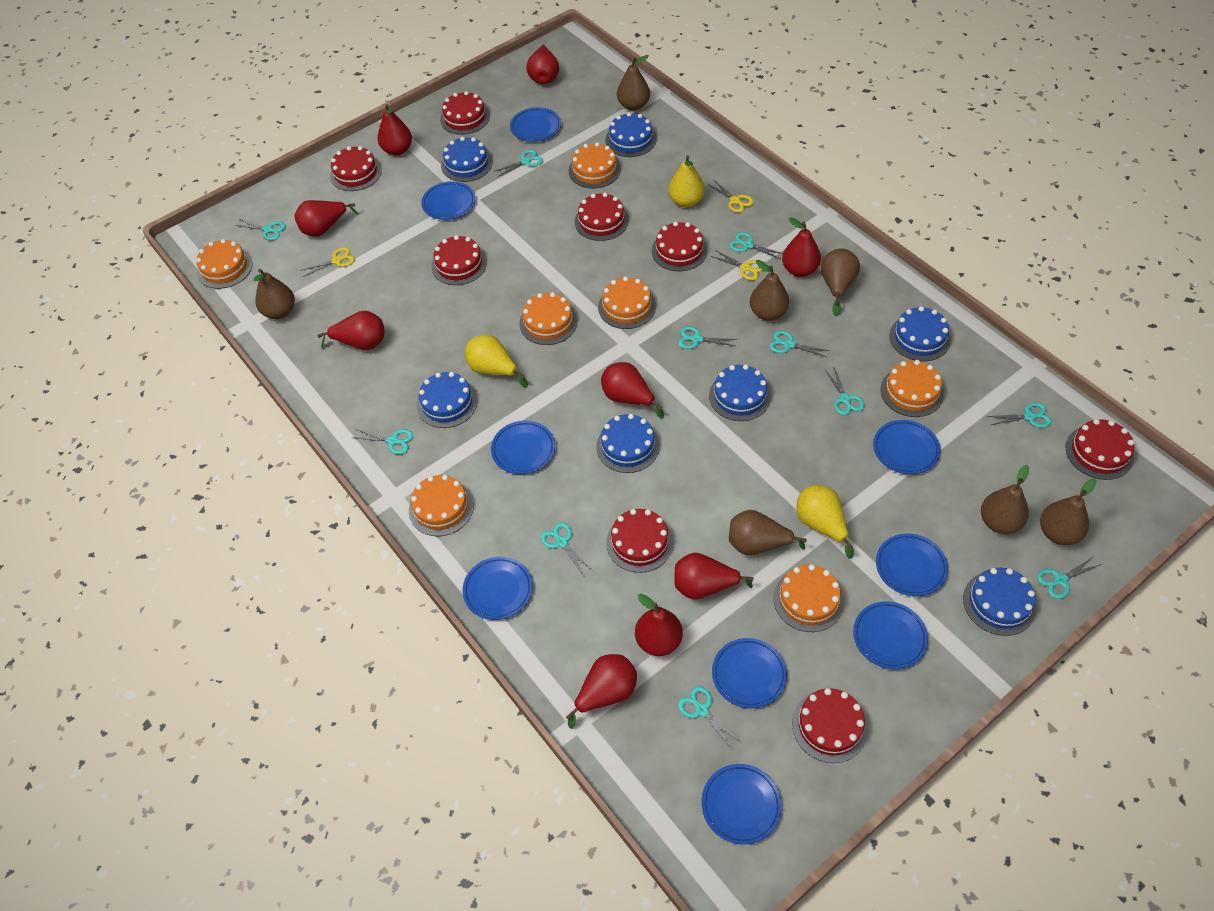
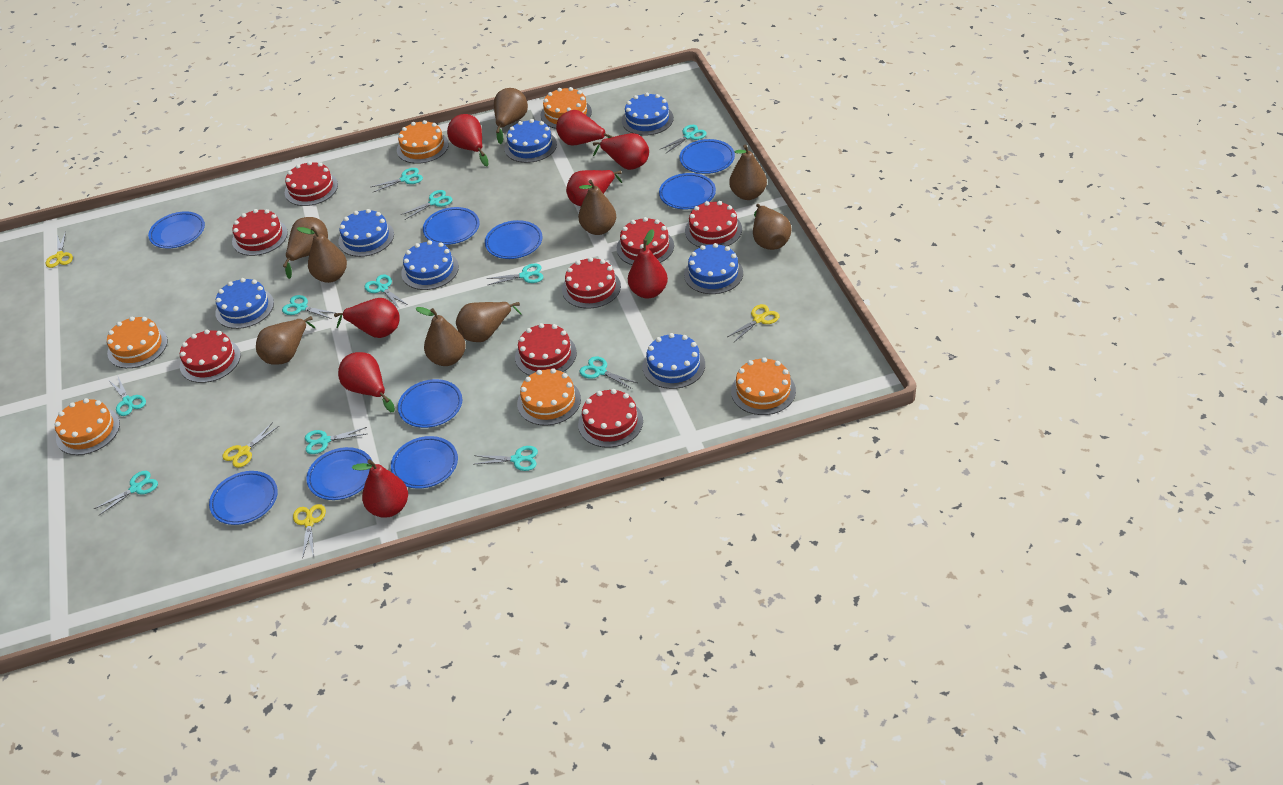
brown pear: [253,269,295,319] [617,55,650,111] [729,510,807,555] [750,260,789,321] [821,248,860,316] [981,465,1029,534] [1040,479,1096,545] = 7 -> [256,316,316,365] [283,217,328,279] [297,227,347,283] [416,307,466,366] [456,302,522,342] [494,88,528,144] [578,180,616,235] [729,145,767,200] [753,204,791,250] = 9
orange cake: [196,239,252,289] [409,475,474,536] [519,292,577,345] [569,142,621,189] [598,276,656,329] [773,564,844,632] [880,360,944,417] = 7 -> [55,398,120,455] [107,317,168,368] [397,120,449,164] [517,368,581,426] [541,87,592,129] [731,357,796,415] = 6
red pear: [294,200,358,237] [317,311,384,350] [378,104,412,156] [527,45,559,84] [566,654,637,729] [601,362,664,419] [635,594,683,656] [674,553,753,599] [782,217,821,277] = 9 -> [334,298,400,338] [338,352,395,412] [352,459,408,518] [447,114,489,166] [556,110,613,146] [566,170,622,206] [593,133,649,170] [628,229,668,299] = 8
yellow pear: [465,335,528,388] [668,155,705,207] [797,485,854,559] = 3 -> none = 0
yellow scissors: [300,247,355,277] [707,180,753,213] [711,250,763,280] = 3 -> [46,232,73,268] [222,422,279,468] [293,504,326,559] [727,304,779,342] = 4

